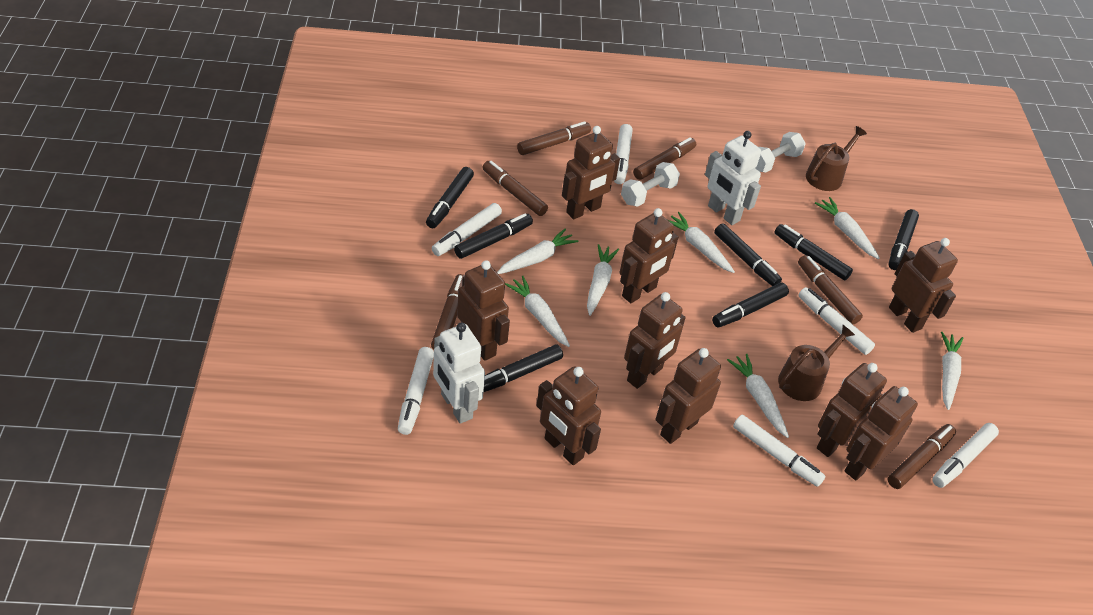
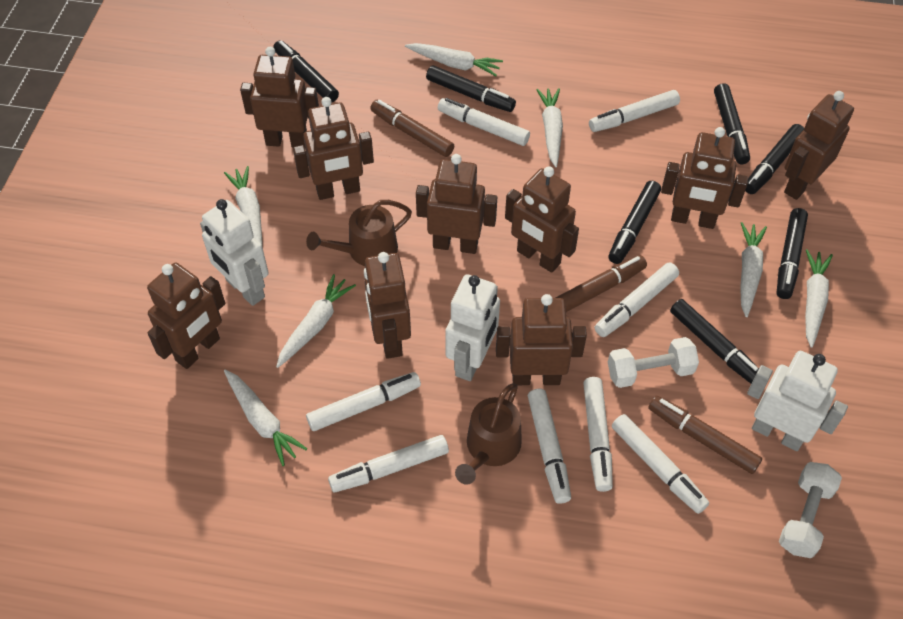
brown marker: [431,274,465,349] [482,161,548,216] [517,121,591,155] [633,137,696,180] [798,255,863,324] [888,424,956,489] = 6 -> [370,100,454,157] [556,255,647,312] [648,396,762,474] = 3
white marker: [398,347,434,435] [432,203,502,256] [614,124,633,184] [733,415,825,487] [798,287,875,355] [932,423,999,488] = 6 -> [306,372,421,431] [328,435,449,492] [438,98,530,146] [528,388,571,504] [583,377,613,492] [589,90,680,132] [595,262,679,337] [612,414,709,514] = 8
white robot: [433,323,485,424] [705,131,761,225] = 2 -> [200,199,269,306] [445,274,500,381] [747,351,848,451] = 3

